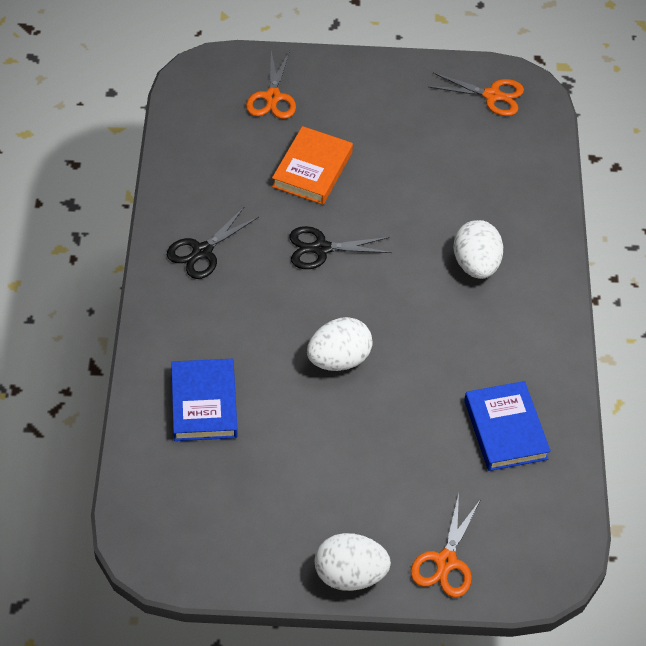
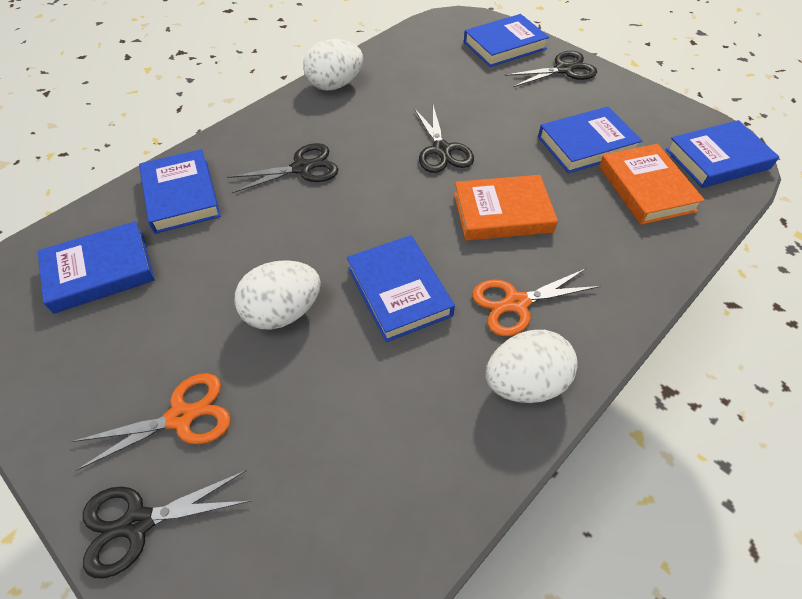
black scissors: [167,207,259,279] [289,226,392,269] = 2 -> [83,470,250,578] [227,143,338,193] [414,105,474,173] [505,51,597,87] = 4
blue book: [171,359,238,441] [464,381,551,471] = 2 -> [38,221,155,314] [139,149,221,234] [347,235,455,342] [464,14,549,67] [538,106,643,173] [666,120,779,188] = 6
orange book: [272,126,353,205] = 1 -> [454,175,558,241] [599,144,705,225] = 2
orange scissors: [246,51,296,119] [411,493,481,597] [428,73,524,116] = 3 -> [72,373,231,471] [472,268,601,336] = 2

